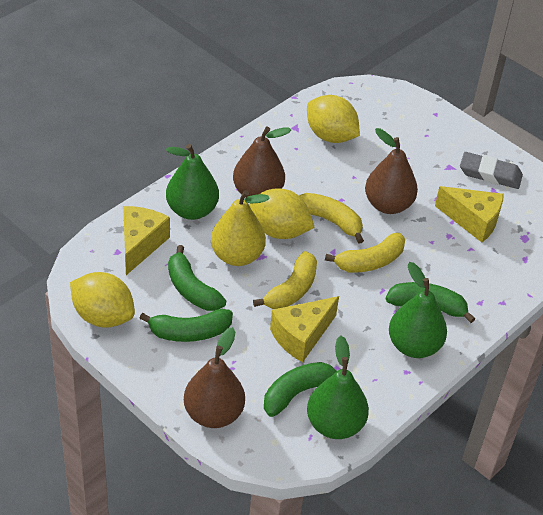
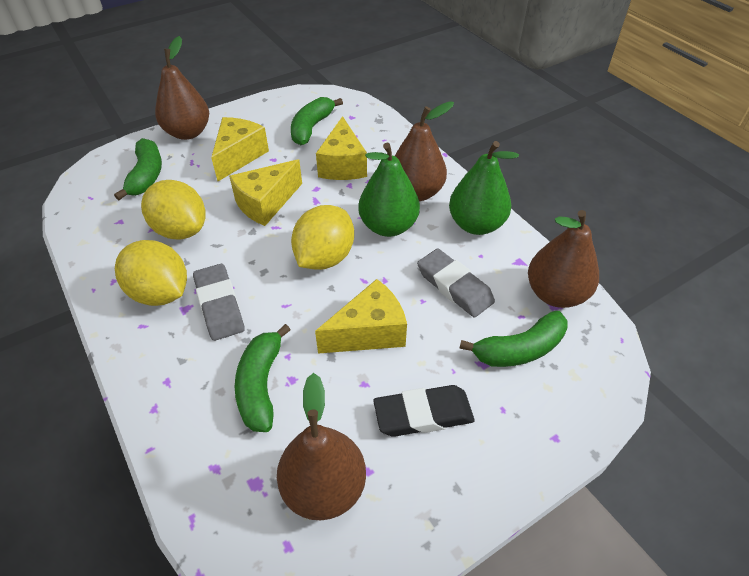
black eraser: none = 0 -> [373,385,474,437] = 1
brown pear: [184,327,245,428] [233,127,291,198] [365,128,418,214] = 3 -> [155,36,209,140] [277,373,366,520] [395,101,454,201] [528,210,599,308] = 4
green pear: [166,144,219,220] [307,335,369,439] [389,262,447,358] = 3 -> [358,143,420,237] [449,141,519,235] = 2
grey eraser: [460,152,523,189] = 1 -> [193,264,245,341] [417,249,495,318] = 2
yellow banana: [253,251,317,309] [298,193,364,243] [325,233,405,272] = 3 -> none = 0
yellow cheese: [123,206,170,275] [270,296,339,362] [435,186,504,242] = 3 -> [211,117,269,181] [229,159,302,226] [315,279,407,354] [316,116,367,180] = 4
yellow pear: [211,190,270,266] = 1 -> none = 0

